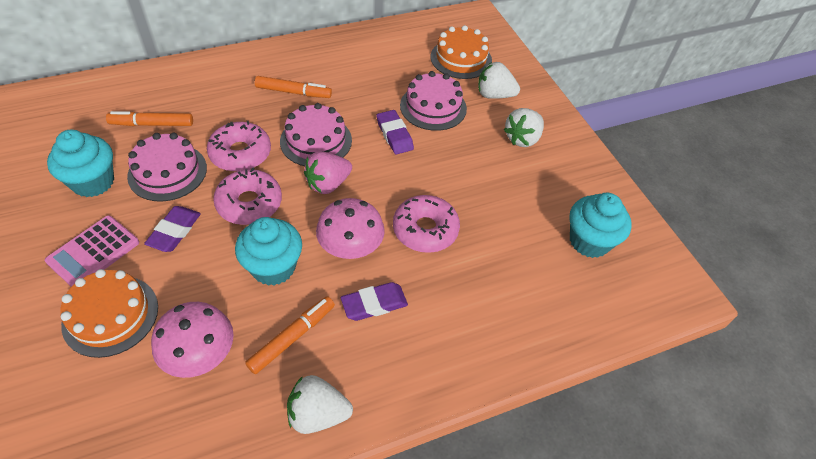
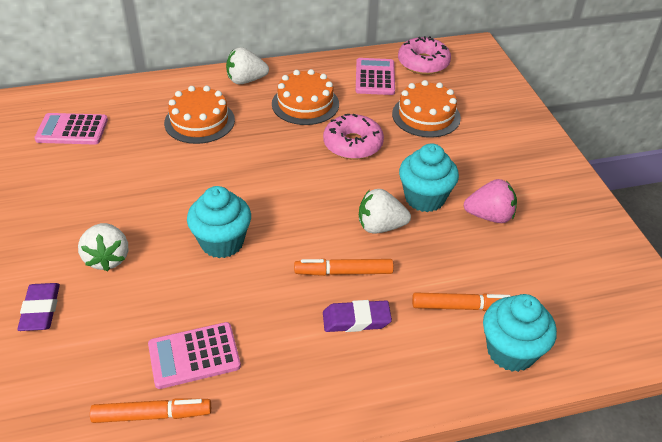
orange cake: [60,269,158,358] [431,25,492,79] = 2 -> [164,86,235,144] [272,69,339,125] [392,80,461,138] = 3
pink cake: [127,133,207,201] [280,103,352,166] [400,71,467,131] = 3 -> none = 0
pink calculator: [45,215,139,287] = 1 -> [34,113,108,145] [148,322,241,389] [356,58,395,95] = 3
pink donut: [207,121,271,172] [213,168,282,225] [393,195,460,253] = 3 -> [323,114,384,160] [398,36,451,75] = 2
pink mushroom: [151,302,234,378] [316,198,385,259] = 2 -> none = 0
purple eraser: [144,206,201,252] [341,282,408,321] [377,110,414,155] = 3 -> [17,283,60,331] [323,300,392,332] = 2

